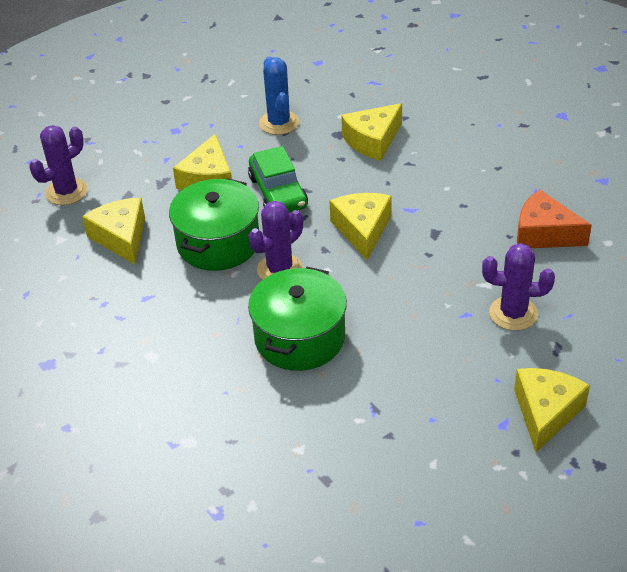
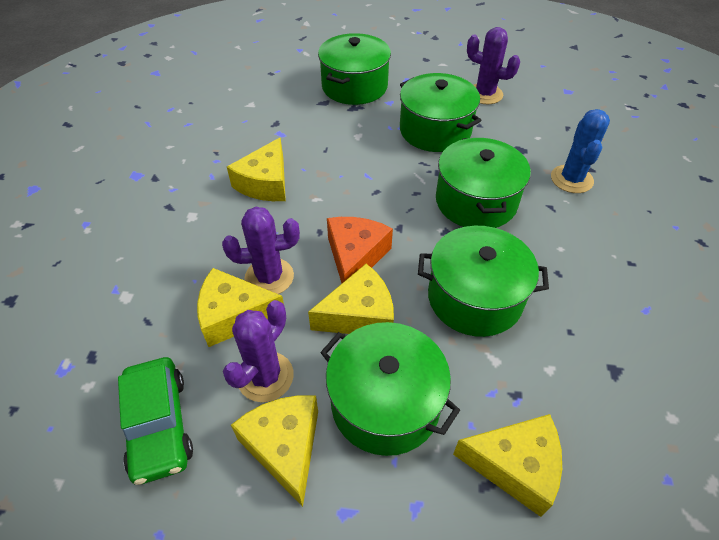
green pot: [169,178,259,271] [248,267,347,371] = 2 -> [318,33,391,105] [320,322,460,456] [400,73,481,152] [418,226,549,337] [436,138,531,228] = 5

